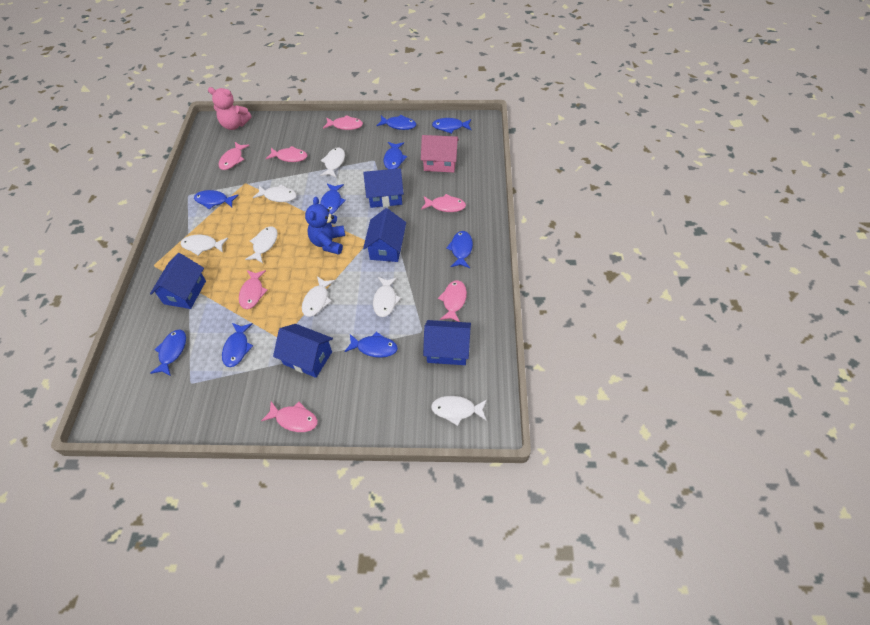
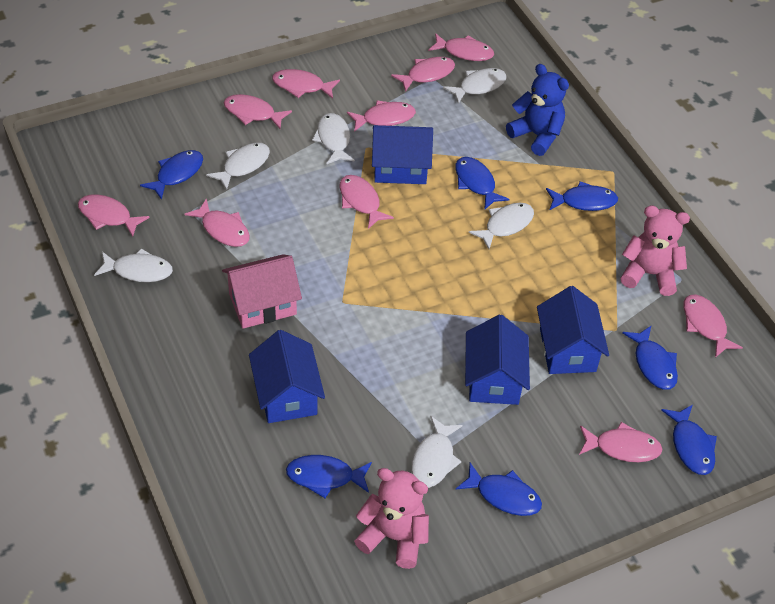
blue fish: [150,330,186,376] [194,190,238,210] [222,323,253,367] [320,184,346,214] [344,332,398,358] [376,115,416,130] [383,142,407,169] [432,118,471,134] [446,231,473,268] = 9 -> [140,150,203,200] [286,455,372,498] [455,157,510,210] [456,463,542,516] [546,181,618,211] [622,326,678,390] [661,405,717,475] = 7
blue house: [150,253,206,309] [273,324,333,378] [363,168,404,208] [363,208,406,262] [423,320,471,365] = 5 -> [249,330,325,423] [372,125,433,184] [465,314,530,405] [537,286,609,374] = 4
pink fish: [219,142,250,170] [239,270,268,309] [261,401,318,432] [266,146,307,162] [323,115,363,130] [421,194,466,212] [438,280,467,322] = 7 -> [78,194,150,237] [185,198,250,247] [224,94,292,129] [272,69,340,99] [340,175,394,229] [347,100,416,132] [391,57,455,92] [428,33,494,61] [579,422,662,462] [683,295,743,358] = 10
pink teddy bear: [208,87,252,130] = 1 -> [354,468,429,569] [620,205,690,296] = 2
white fish: [181,235,228,256] [245,227,278,263] [253,184,297,202] [302,276,335,317] [320,147,345,178] [373,277,401,317] [431,396,487,426] = 7 -> [94,248,173,282] [206,143,270,190] [312,113,355,165] [411,416,463,488] [443,68,507,104] [469,203,534,249] = 6

